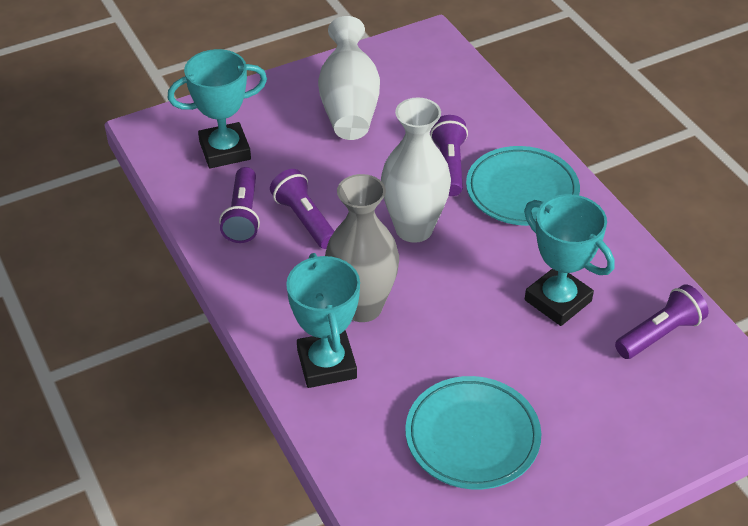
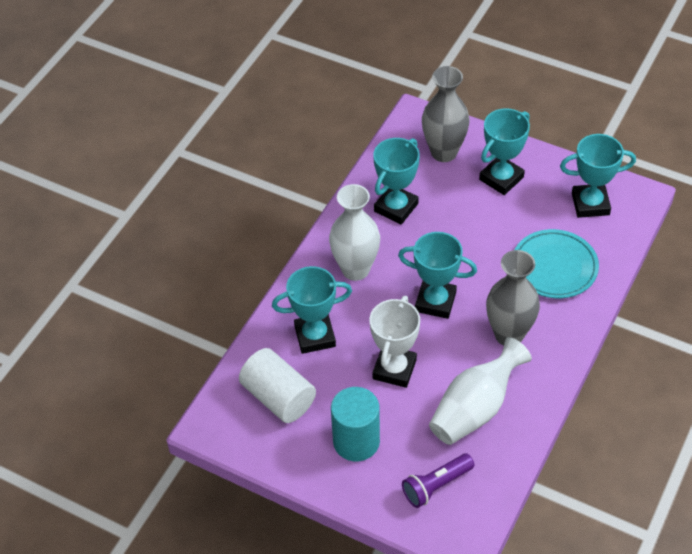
grey vase: [325,174,399,322] = 1 -> [422,66,470,162] [486,250,540,345] = 2
purple flashlight: [219,167,260,243] [270,169,335,249] [430,115,468,196] [615,284,709,359] = 4 -> [402,454,474,508] = 1
turquoise cylinder: none = 0 -> [331,387,380,461] = 1
turquoise plate: [405,376,541,490] [466,146,580,226] = 2 -> [515,229,599,298] = 1
turquoise trophy: [168,49,267,169] [286,253,360,388] [524,194,615,326] = 3 -> [272,266,352,354] [373,138,420,224] [398,232,477,319] [479,108,530,195] [560,134,636,218] = 5
white cylinder: none = 0 -> [239,348,316,423] = 1
white trophy: none = 0 -> [369,296,420,388] = 1

